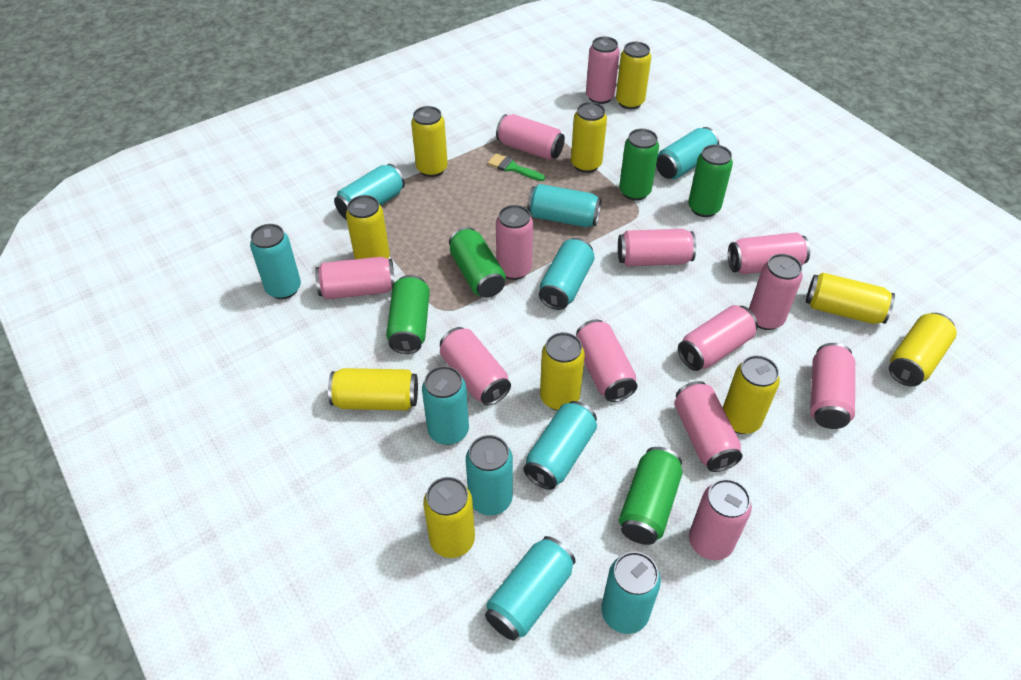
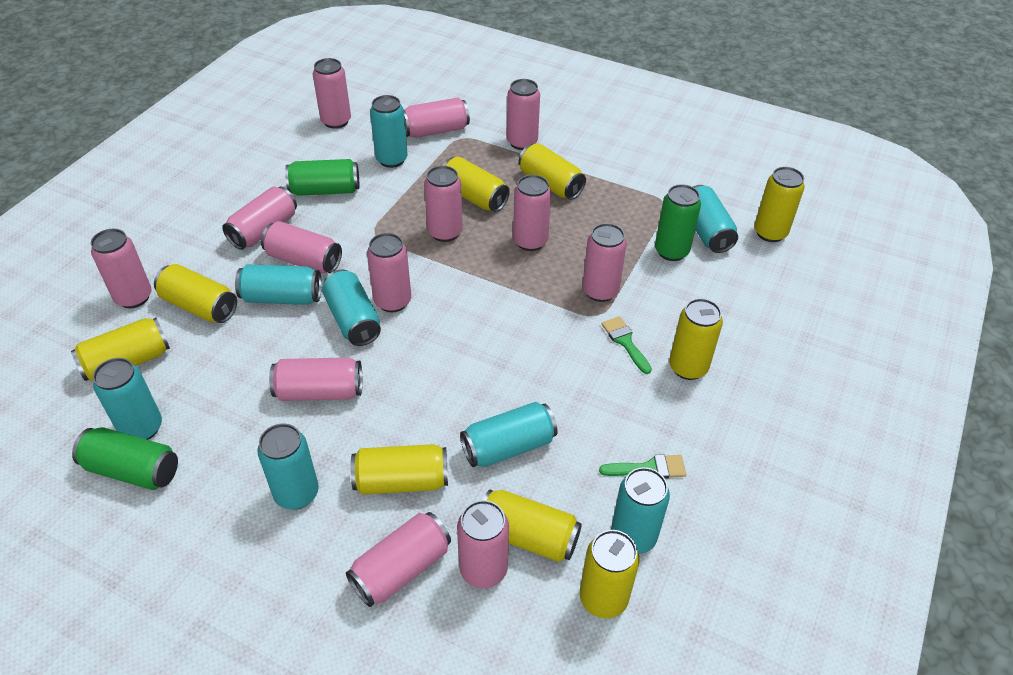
green brush: [487,153,545,181] = 1 -> [599,454,686,479] [602,316,652,374] = 2
green can: [386,275,430,354] [449,227,506,298] [619,129,659,201] [619,447,683,545] [688,145,733,217] = 5 -> [72,427,178,490] [285,159,359,196] [655,184,701,261] = 3
turquoise can: [250,224,301,299] [334,164,405,220] [422,366,469,445] [466,435,513,515] [485,536,576,640] [523,401,597,490] [527,184,602,227] [539,238,595,310] [601,551,661,634] [656,127,719,179] = 10 -> [93,358,162,440] [235,264,322,305] [257,424,319,509] [322,270,381,346] [370,95,408,168] [460,402,558,467] [611,467,670,554] [693,185,738,253] = 8
yellow can: [328,368,418,410] [346,195,390,259] [411,106,448,177] [423,477,475,558] [540,332,585,411] [571,102,607,173] [616,42,651,109] [723,355,780,434] [806,273,895,324] [889,313,957,387] = 10 -> [71,318,170,381] [154,264,237,323] [351,444,448,495] [442,157,510,212] [483,490,582,562] [519,143,586,200] [580,530,640,618] [669,298,723,380] [754,167,805,242] = 9

